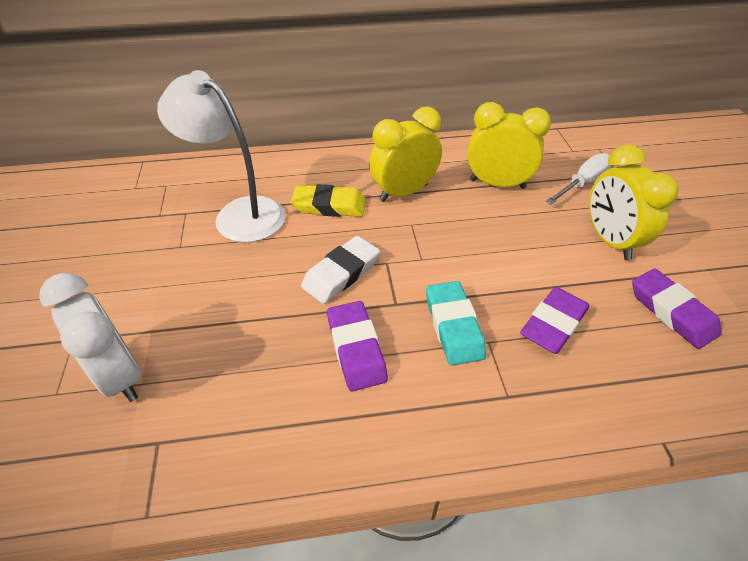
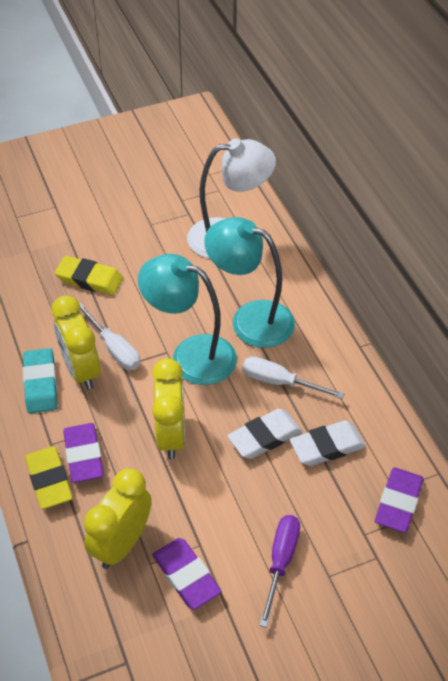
purple screwdriver: none = 0 -> [259,515,300,628] = 1
turquoise lamp: none = 0 -> [138,254,237,385] [204,217,295,348] = 2
white clock: [39,273,141,402] = 1 -> none = 0
white eraser: [301,236,380,304] = 1 -> [227,409,302,459] [290,420,366,466] = 2
white screwdriver: [546,153,611,204] = 1 -> [79,303,140,370] [242,357,344,399] = 2
yellow eraser: [291,184,366,217] = 1 -> [25,446,73,509] [55,256,123,295] = 2

